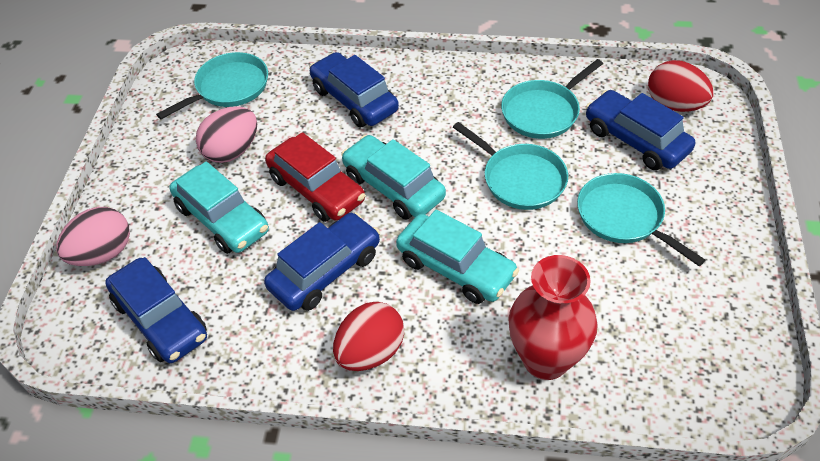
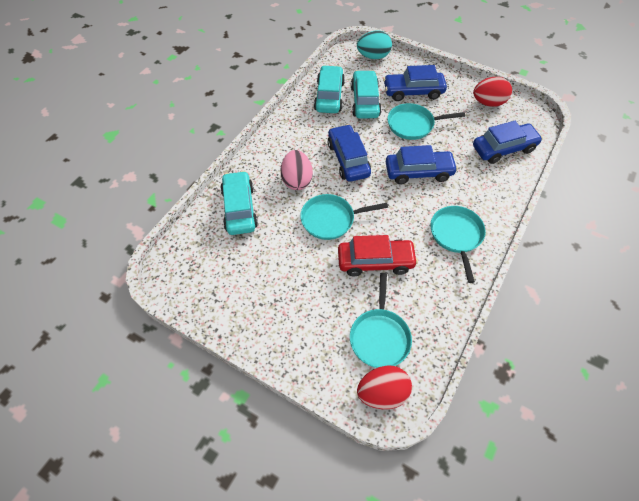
pink egg: [56,207,130,266] [196,106,257,163] = 2 -> [280,150,313,190] = 1
red vase: [508,255,598,380] = 1 -> none = 0
turquoise egg: none = 0 -> [357,31,392,59] = 1

